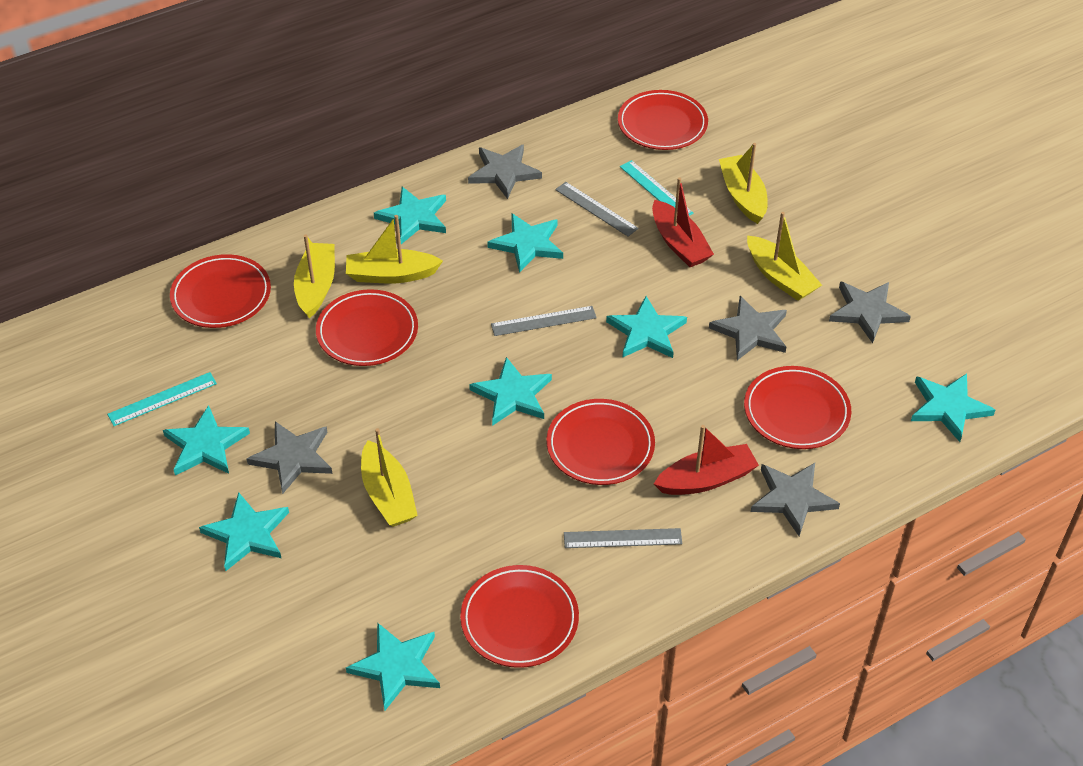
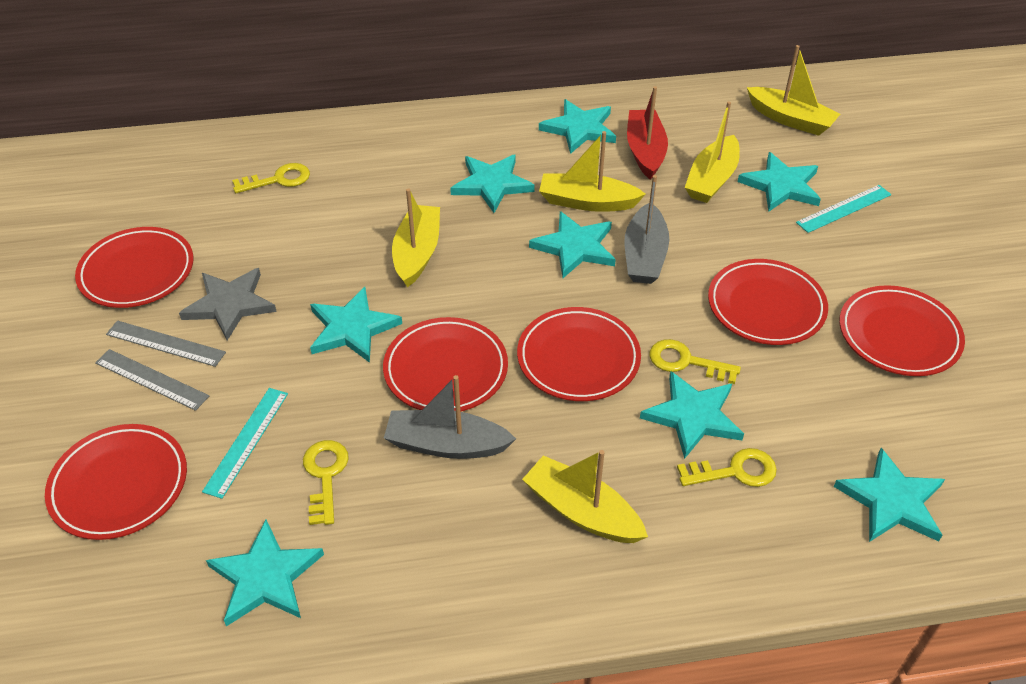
grey boat: none = 0 -> [384,375,516,459] [624,175,669,284] = 2
grey ruler: [491,306,597,336] [555,182,639,236] [564,528,682,548] = 3 -> [95,349,209,411] [106,320,226,367] = 2
grey star: [247,421,333,494] [468,145,542,199] [709,296,787,360] [751,463,840,536] [829,281,911,343] = 5 -> [179,268,277,341] = 1
red boat: [652,177,714,267] [654,425,759,495] = 2 -> [627,86,668,180] = 1
yellow key: none = 0 -> [232,163,310,193] [303,440,349,525] [650,339,741,384] [677,448,777,487] = 4

